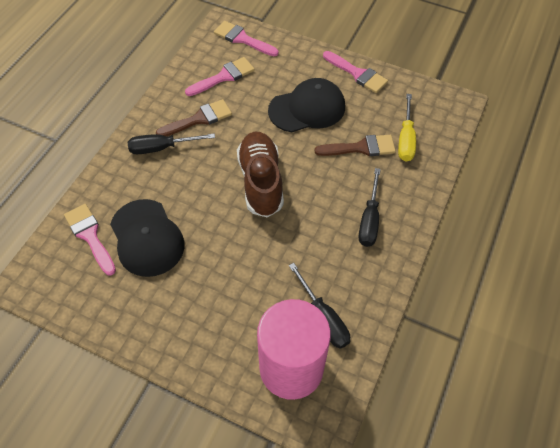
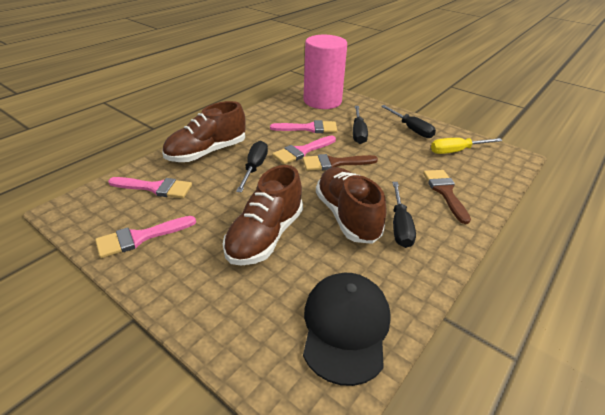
black cap: [110,199,184,277] [268,78,345,132] = 2 -> [303,273,391,386] = 1
black screwdriver: [128,133,215,154] [289,263,350,349] [359,168,381,247] = 3 -> [236,141,268,193] [353,106,368,144] [381,105,436,138] [392,182,416,248] = 4
brown shoe: [237,132,284,218] = 1 -> [162,101,245,162] [223,165,303,265] [316,167,386,244] = 3

